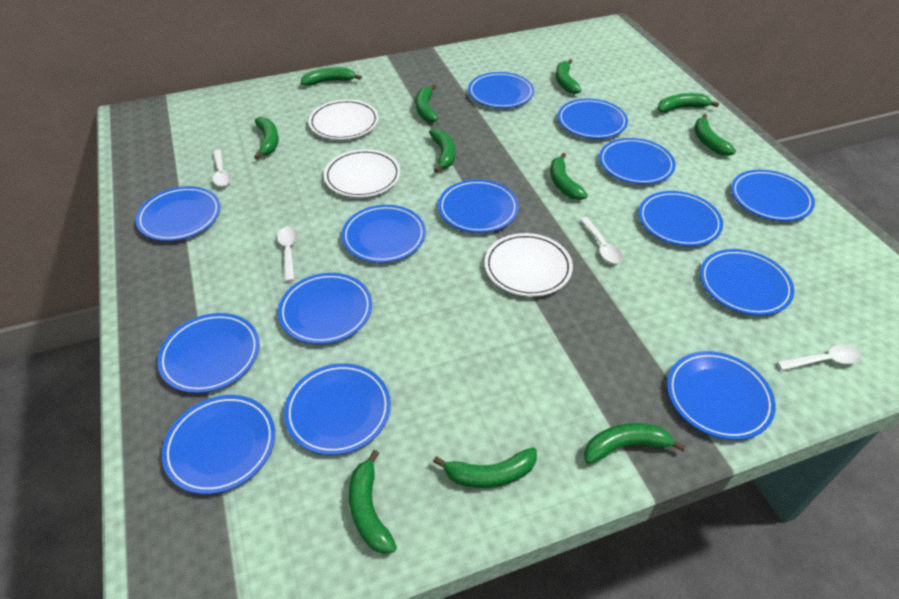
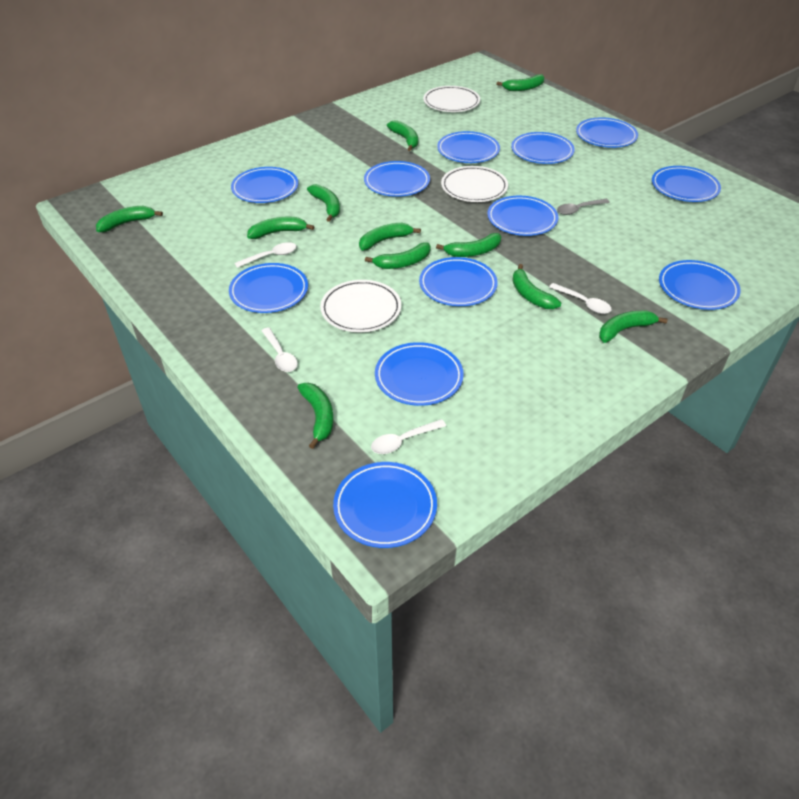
blue plate: [136,186,221,241] [157,313,260,393] [162,395,275,494] [278,273,372,344] [284,363,391,455] [341,205,426,263] [438,179,519,233] [468,72,534,108] [558,99,628,139] [599,138,676,184] [639,191,723,246] [667,351,776,440] [700,249,794,316] [731,170,815,221] = 14 -> [229,263,308,313] [231,167,298,203] [333,462,437,548] [364,161,430,197] [375,342,464,406] [419,257,498,306] [437,131,500,163] [487,196,558,236] [511,132,575,164] [576,117,638,148] [652,166,721,202] [659,260,741,310] = 12
grey spoon: none = 0 -> [557,199,610,215] = 1

